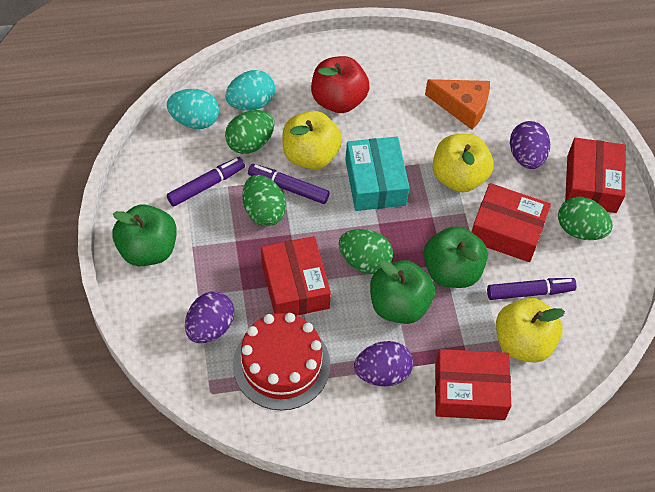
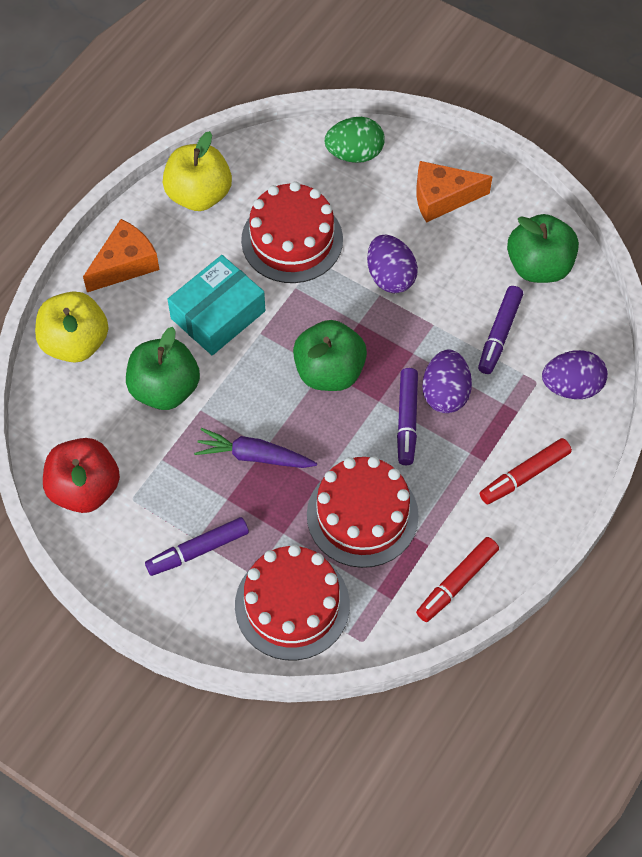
green egg: [225,110,275,154] [242,175,286,226] [339,229,393,274] [558,196,613,240] = 4 -> [325,117,385,163] = 1
orange cheese: [425,79,490,130] = 1 -> [83,219,159,292] [416,161,493,223] = 2
purple carrot: none = 0 -> [194,428,317,468] = 1
red box: [261,236,331,316] [435,349,511,420] [471,183,551,262] [565,138,626,213] = 4 -> none = 0
red cake: [233,313,330,410] = 1 -> [235,545,350,660] [241,181,343,283] [307,456,419,568] = 3
red marker: none = 0 -> [416,537,499,622] [480,438,572,504] = 2
turquoise egg: [167,89,219,129] [225,70,275,111] = 2 -> none = 0
yellow apple: [282,111,342,169] [433,134,494,192] [496,298,565,363] = 3 -> [35,291,109,363] [163,131,232,211] = 2

